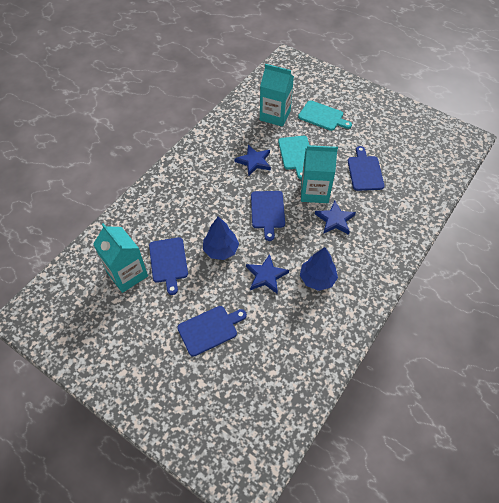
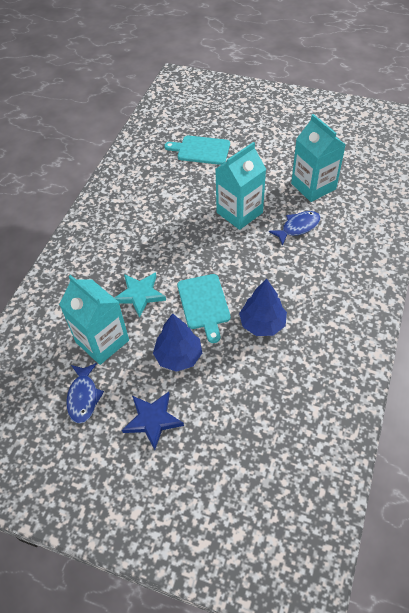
blue cutting board: [149,237,188,295] [177,306,247,357] [251,191,285,241] [348,146,385,191] = 4 -> none = 0
blue fish: none = 0 -> [67,363,104,424] [269,211,320,246] = 2
blue star: [235,145,271,176] [246,254,289,293] [315,201,356,235] = 3 -> [122,392,184,450] = 1
turquoise star: none = 0 -> [115,272,166,318] = 1

